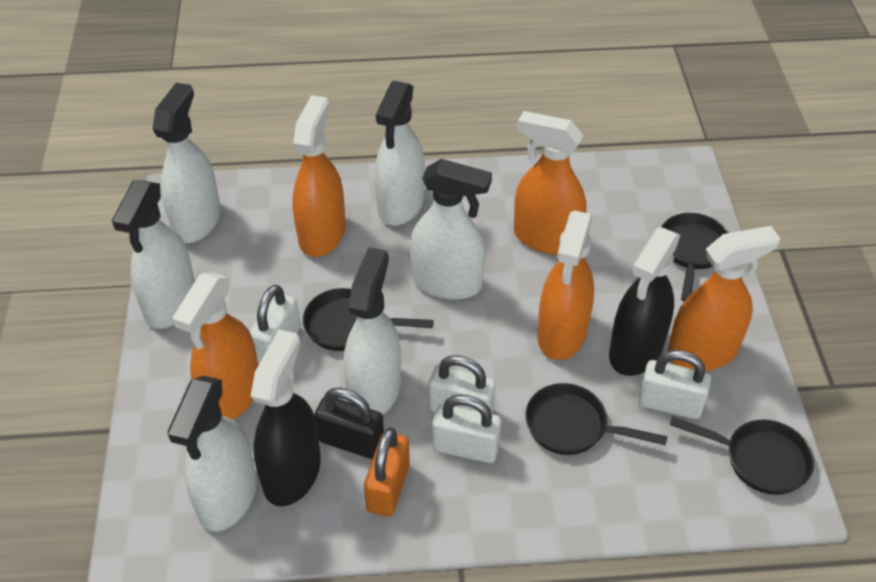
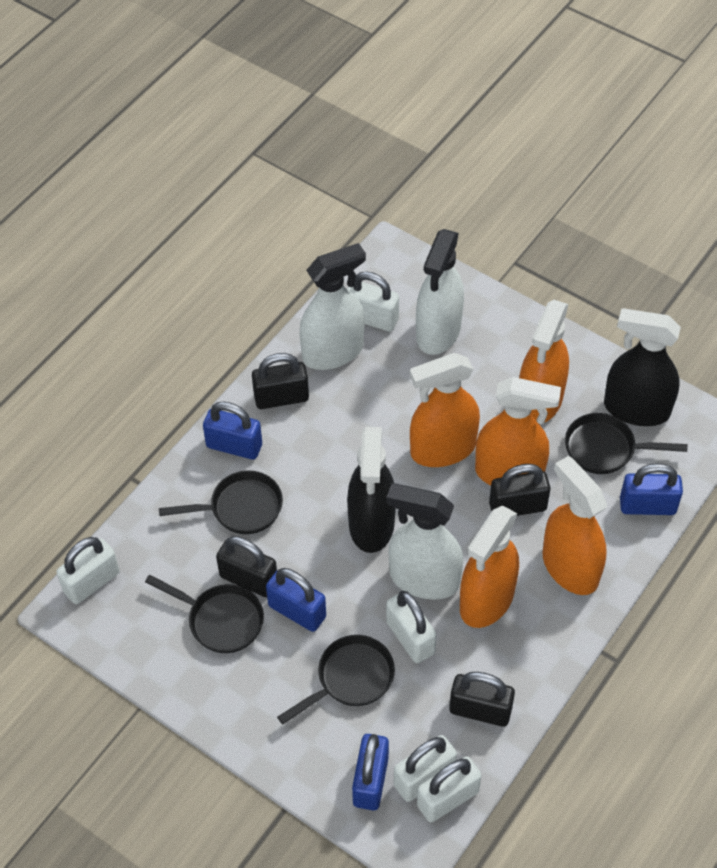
black padlock: [314,388,384,459] = 1 -> [216,536,277,597] [252,353,309,409] [449,672,515,727] [489,464,550,516] = 4
blue padlock: none = 0 -> [203,401,262,460] [266,568,326,632] [352,734,389,810] [620,463,683,515] = 4
orange padlock: [364,428,410,516] = 1 -> none = 0
white padlock: [250,285,300,364] [429,355,496,414] [432,394,501,463] [638,350,711,419] = 4 -> [56,537,120,604] [347,271,399,332] [386,591,437,663] [394,735,457,802] [417,756,482,822] = 5
white spray bottle: [112,180,195,329] [152,83,220,243] [167,375,257,531] [343,247,401,415] [375,80,425,225] [410,159,492,300] = 6 -> [300,243,366,370] [386,483,463,600] [416,229,464,355] = 3

